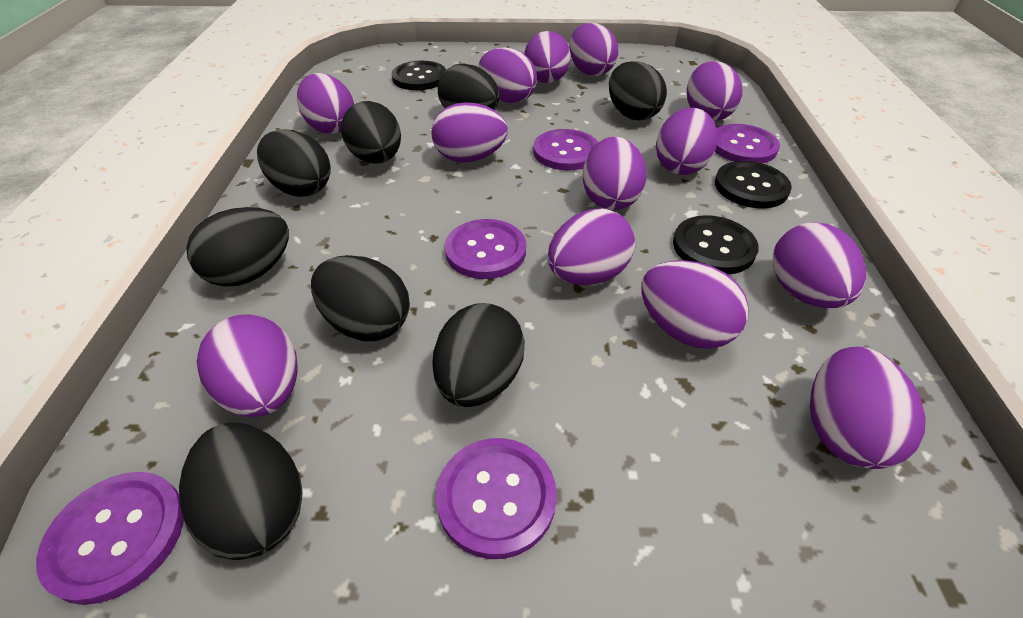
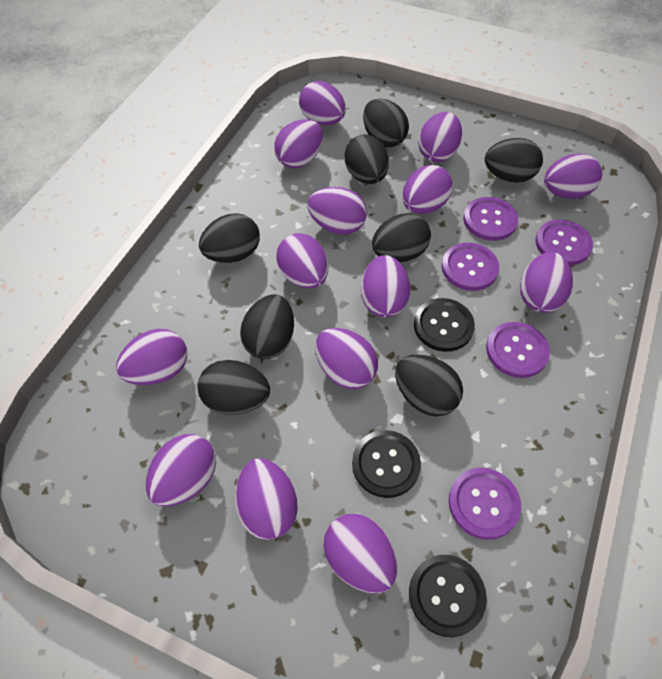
purple egg: [197,314,298,417] [297,73,354,134] [431,102,508,163] [478,48,537,103] [524,31,571,83] [548,209,635,285] [569,23,618,76] [583,137,647,210] [641,260,749,349] [656,108,718,175] [687,61,742,121] [773,222,866,308] [810,347,926,469] = 13 -> [116,329,187,385] [146,434,216,507] [235,458,298,540] [274,119,323,168] [276,233,328,288] [299,81,346,125] [307,187,367,235] [315,328,378,389] [323,514,397,593] [361,255,410,317] [402,165,453,214] [418,112,462,162] [520,252,573,313] [544,154,602,199] = 14

